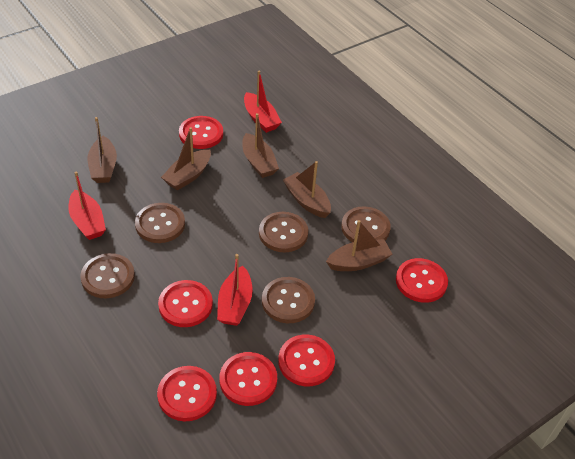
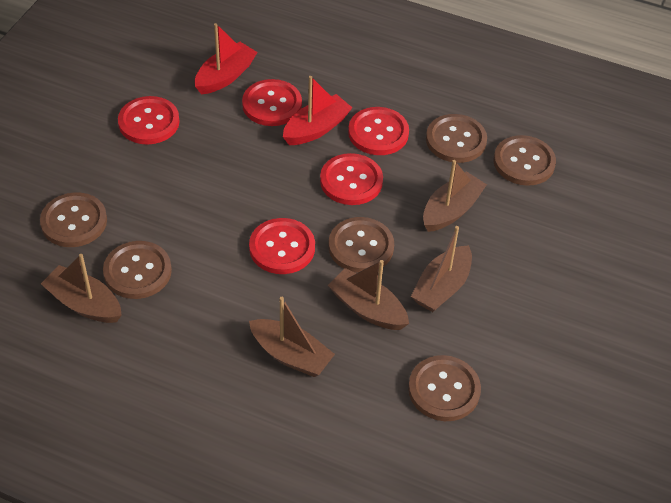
brown button: [80,253,135,298] [135,203,185,243] [259,212,308,252] [262,277,315,323] [341,206,391,242] = 5 -> [40,192,107,247] [103,241,172,299] [328,217,394,273] [408,355,481,421] [426,114,487,163] [493,135,556,186] = 6
red boat: [68,172,106,240] [217,254,253,326] [244,71,282,133] = 3 -> [195,23,258,95] [283,76,353,145] = 2
red button: [157,366,217,421] [158,280,213,327] [179,116,223,149] [220,352,277,406] [278,335,335,386] [396,258,448,303] = 6 -> [118,96,180,145] [242,79,302,126] [249,218,315,274] [320,153,383,205] [348,107,409,155] = 5

